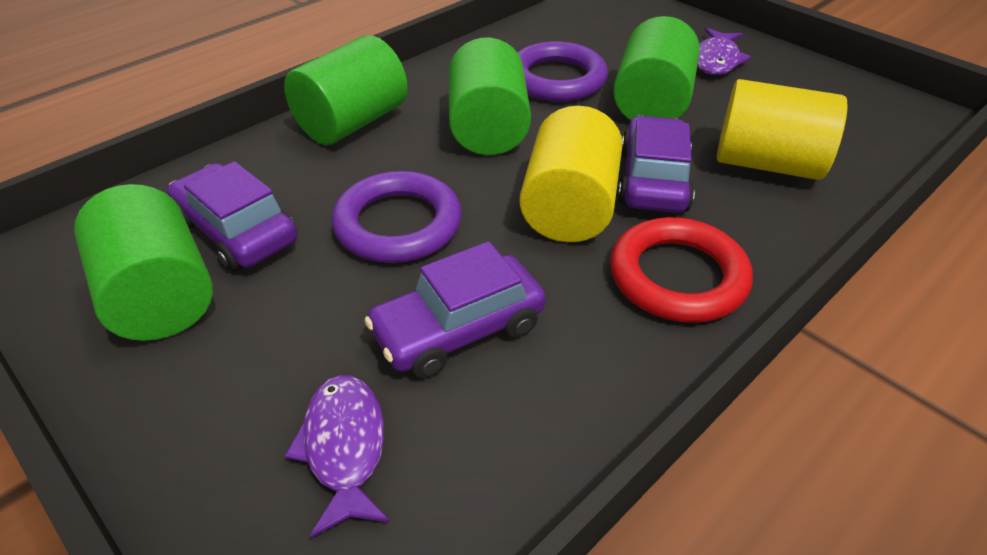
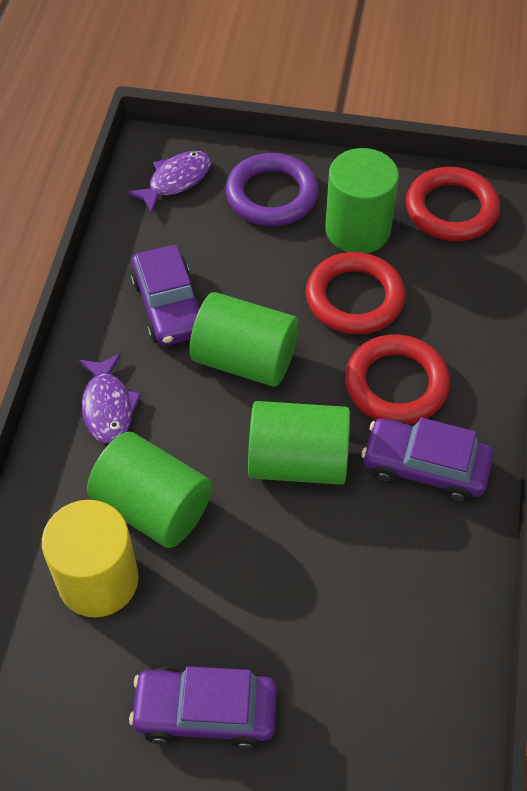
purple ring: [332,171,462,263] [517,41,608,102] = 2 -> [226,153,319,226] = 1
red ring: [610,217,753,323] = 1 -> [306,252,405,335] [345,334,450,425] [406,167,500,241] = 3
yellow cylinder: [519,106,623,242] [717,79,848,180] = 2 -> [42,500,139,617] = 1

